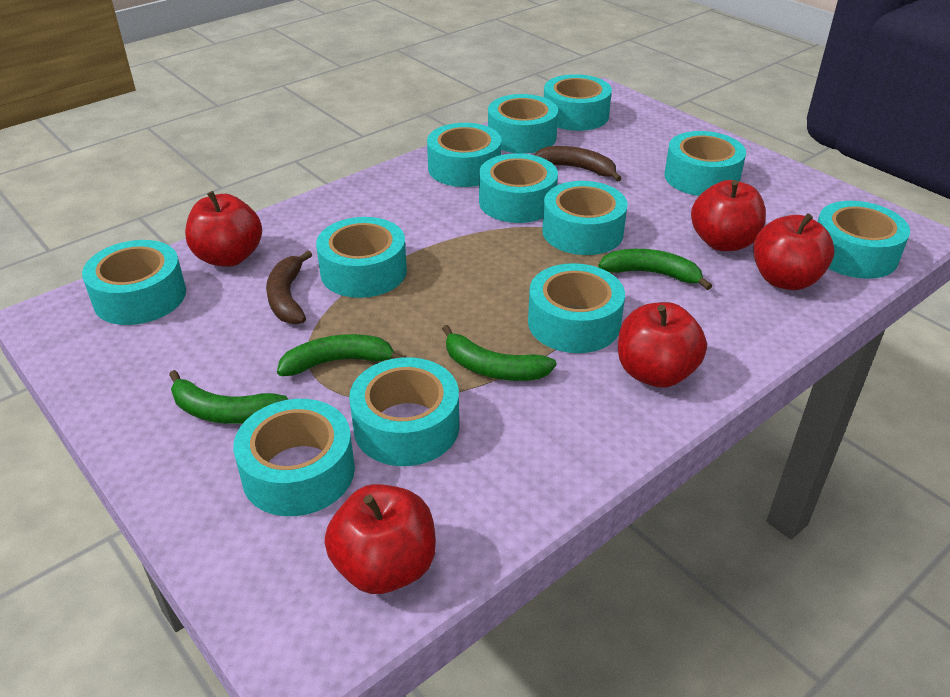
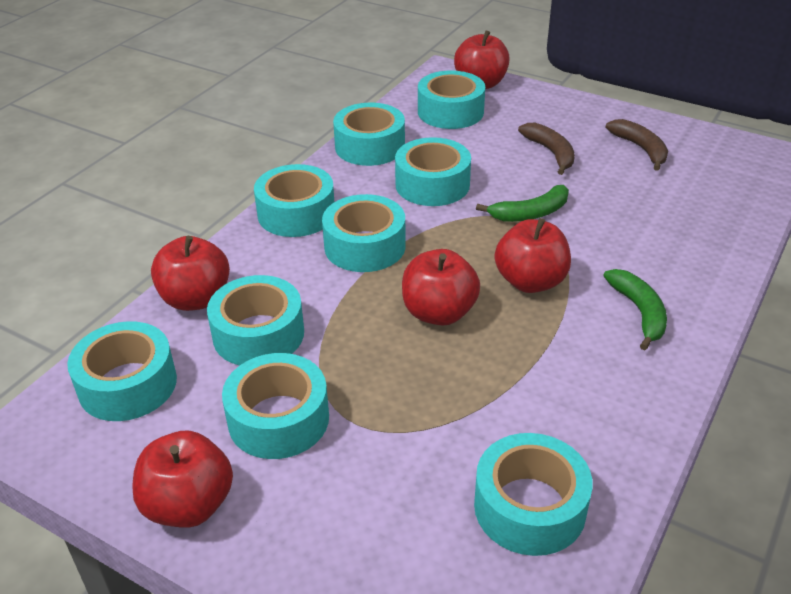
green banana: [169,370,288,424] [277,334,406,376] [442,325,557,381] [598,249,712,290] = 4 -> [476,185,569,222] [603,269,667,350] = 2
turquoise tape: [82,240,186,325] [233,399,355,516] [316,217,407,298] [349,357,459,466] [427,123,501,187] [479,153,558,223] [488,94,558,154] [528,263,625,353] [542,181,628,255] [544,74,612,131] [664,131,746,196] [818,201,910,279] = 12 -> [67,321,177,421] [207,275,304,365] [222,353,329,459] [254,164,334,237] [322,194,406,272] [333,103,405,166] [395,137,471,206] [418,70,485,129] [474,433,593,556] = 9

